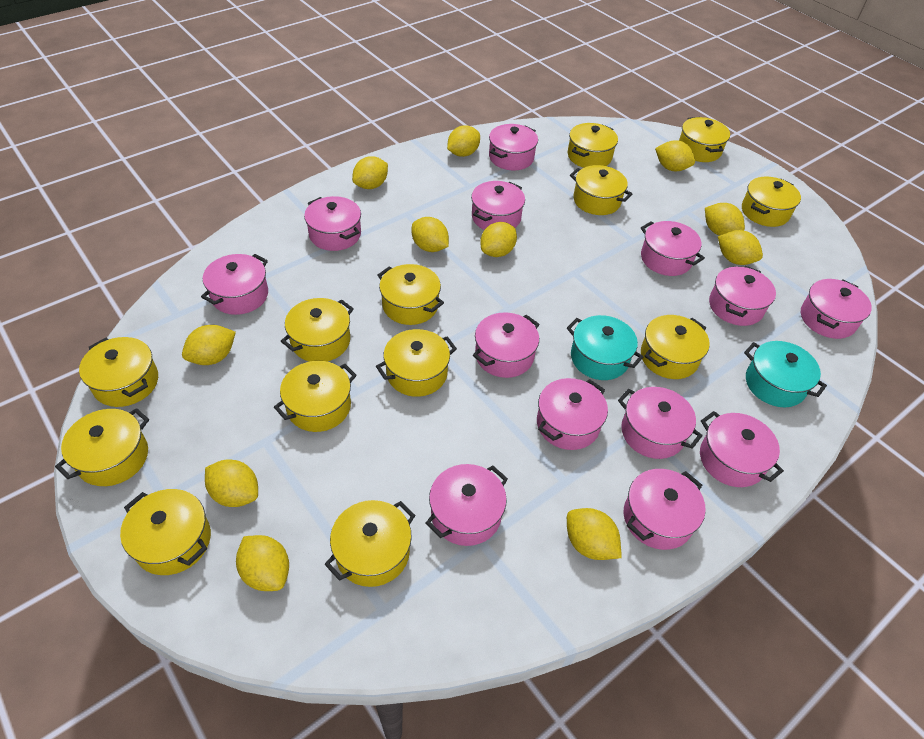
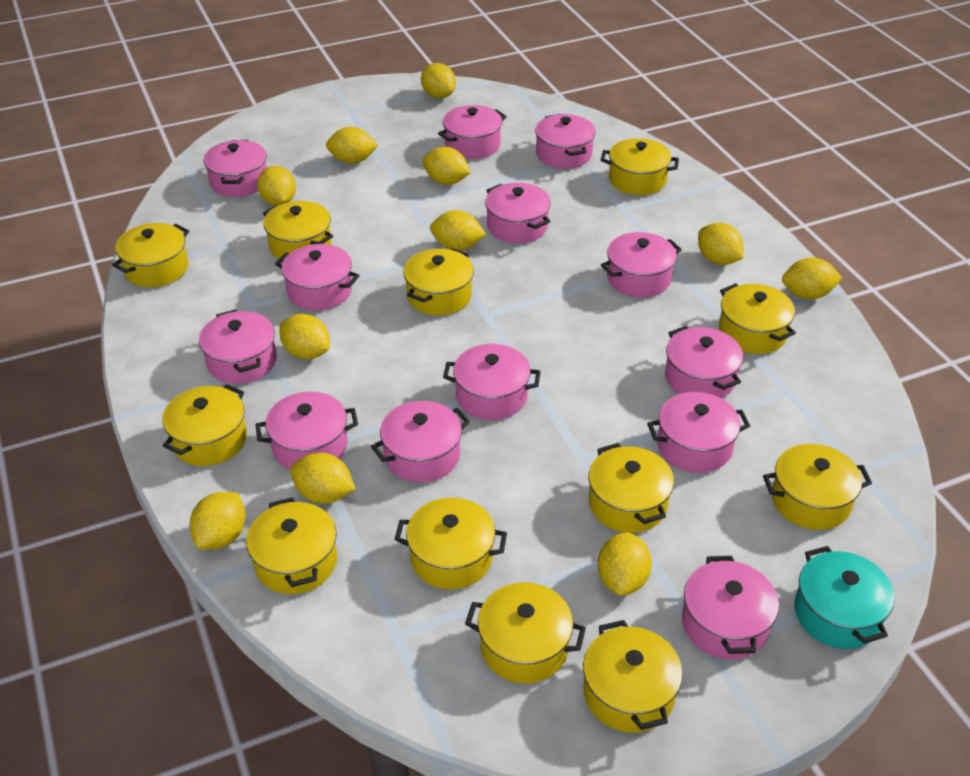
turquoise pot: [567,315,643,380] [744,341,827,407] = 2 -> [794,546,895,649] = 1
yellow pot: [55,408,149,486] [79,337,158,407] [120,489,211,575] [274,361,357,432] [281,298,354,362] [325,500,415,587] [376,329,457,397] [378,264,444,325] [568,123,618,168] [570,165,633,215] [641,315,710,379] [679,117,730,162] [742,177,801,227] = 13 -> [112,223,189,287] [162,384,247,466] [246,497,337,594] [263,201,333,259] [394,498,507,590] [403,248,474,316] [465,582,586,684] [583,620,683,733] [588,443,674,533] [601,138,679,195] [719,283,796,354] [763,444,872,530] = 12

